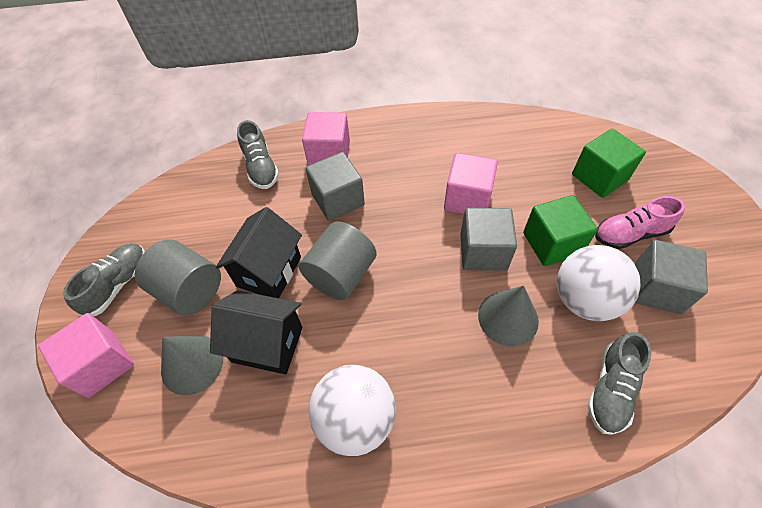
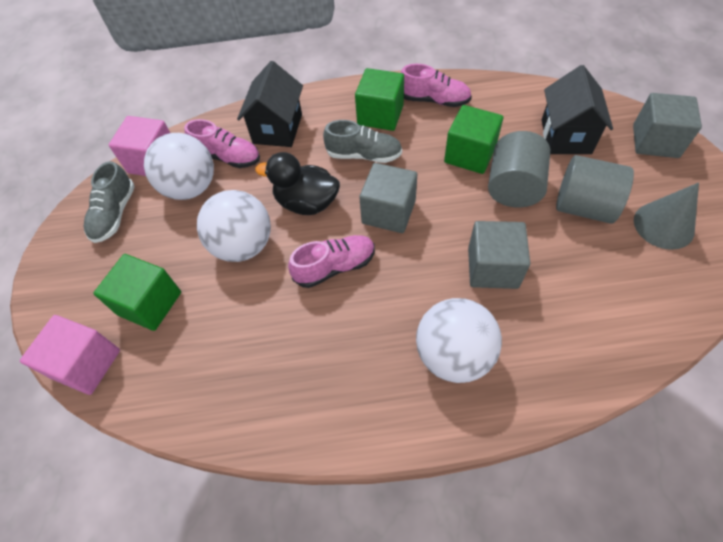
black duck: none = 0 -> [255,152,340,215] = 1
green cube: [523,195,598,266] [572,128,646,198] = 2 -> [93,254,181,331] [355,68,404,131] [444,105,503,174] = 3
grey cone: [161,336,223,395] [478,285,539,346] = 2 -> [634,183,699,250] = 1
grey shoe: [63,243,145,316] [237,120,279,189] [588,332,651,435] = 3 -> [84,161,135,243] [323,120,402,163] = 2
pink cube: [38,313,134,398] [302,112,350,166] [444,153,498,214] = 3 -> [20,315,120,395] [109,116,170,176] = 2
pink shoe: [595,196,685,249] = 1 -> [184,119,260,168] [288,235,375,288] [401,64,472,107] = 3
white ball: [309,365,396,456] [557,245,641,321] = 2 -> [144,133,214,200] [197,190,271,262] [416,298,502,383] = 3

